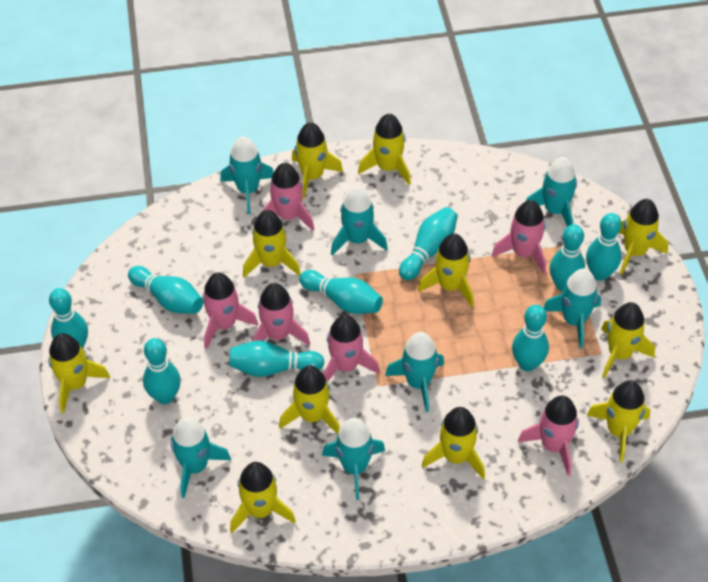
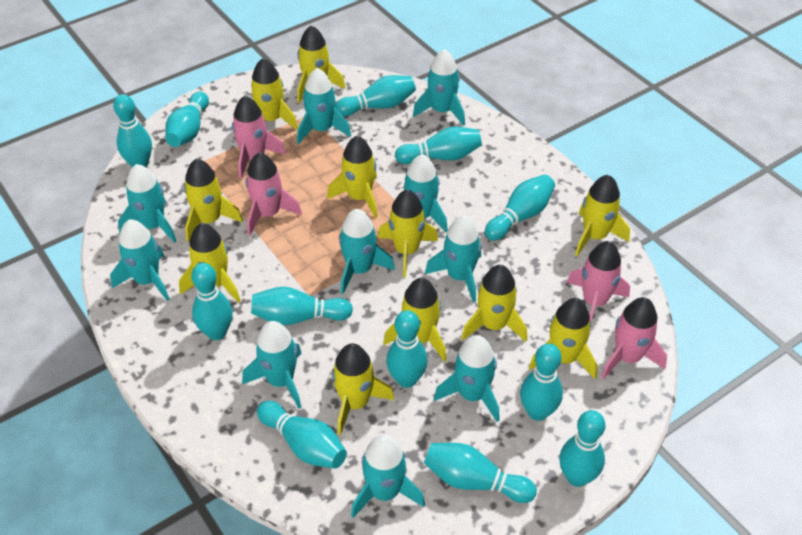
pink rocket: [202,272,258,349] [251,283,310,345] [262,163,315,231] [323,315,380,381] [492,200,546,274] [518,396,579,476] = 6 -> [232,96,286,178] [245,152,302,235] [567,241,630,322] [601,297,667,379] = 4
turquoise bowling pin: [49,288,88,349] [128,266,203,314] [143,338,181,404] [229,340,325,377] [299,270,383,314] [399,207,458,280] [512,305,549,371] [550,224,585,292] [586,213,622,281] = 9 -> [113,94,152,167] [165,92,209,147] [191,263,233,340] [251,287,353,325] [257,401,347,469] [335,75,416,116] [386,310,428,388] [395,127,482,164] [424,443,537,503] [485,174,555,241] [520,344,563,421] [559,410,605,487] = 12
turquoise rocket: [171,417,231,498] [220,136,274,214] [322,418,385,500] [331,186,388,255] [385,332,444,412] [526,157,577,227] [543,268,601,349] = 7 -> [110,219,170,301] [118,164,177,243] [242,321,302,409] [297,68,351,144] [339,209,395,294] [351,434,425,518] [389,154,448,232] [413,49,465,126] [425,216,482,303] [434,335,499,422] = 10

